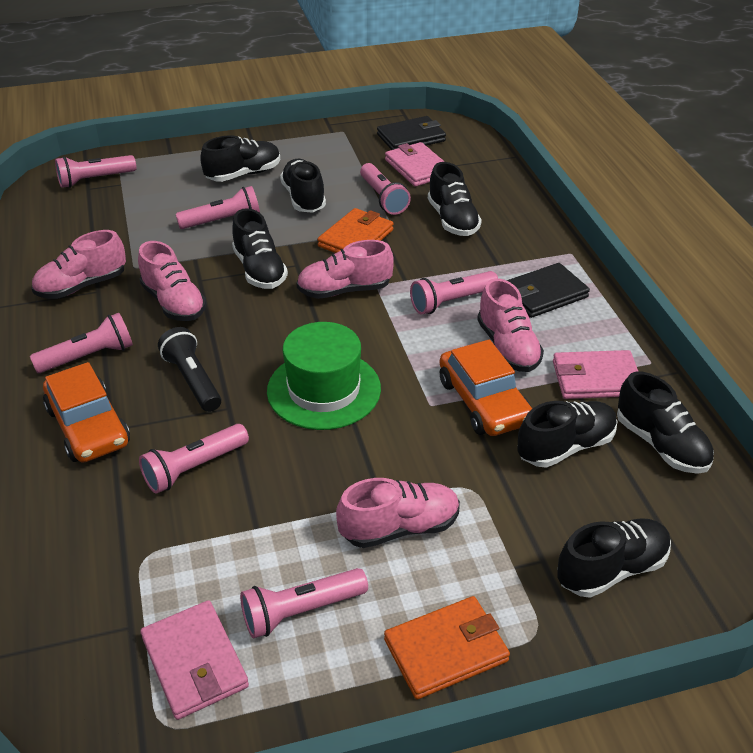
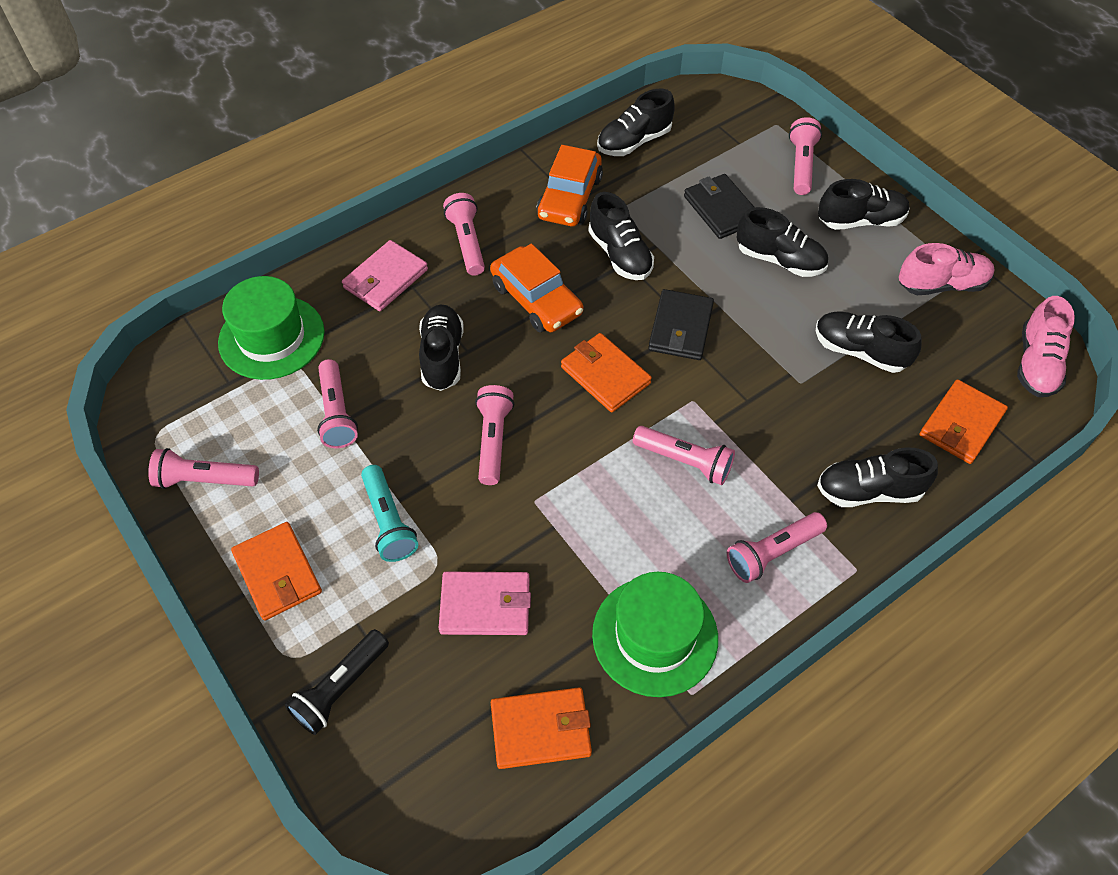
green hat: [267,322,381,430] = 1 -> [218,276,325,380] [592,572,718,697] = 2
orange wallet: [317,208,394,253] [384,596,510,699] = 2 -> [231,522,322,621] [491,687,592,769] [561,333,652,412] [919,379,1008,464] = 4
pink shoe: [31,230,126,299] [138,241,207,321] [296,240,394,299] [336,478,460,548] [477,278,544,372] = 5 -> [899,243,995,295] [1017,296,1075,397] = 2
pink wallet: [140,600,249,720] [385,142,445,187] [553,350,639,399] = 3 -> [342,240,428,311] [439,572,531,635] = 2
turquoise flashlight: none = 0 -> [361,465,418,562] = 1

